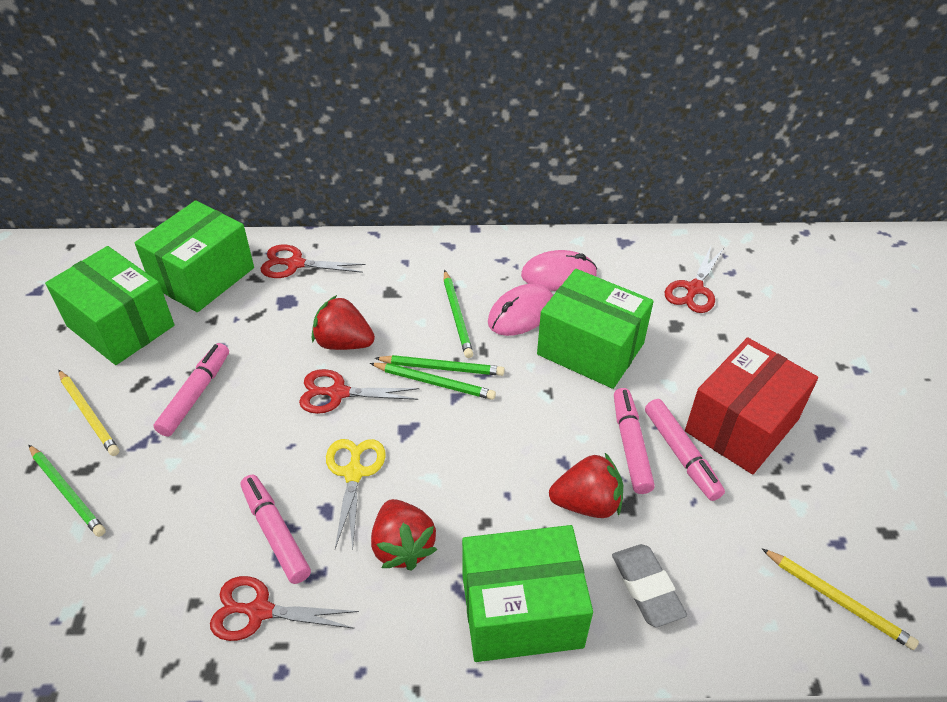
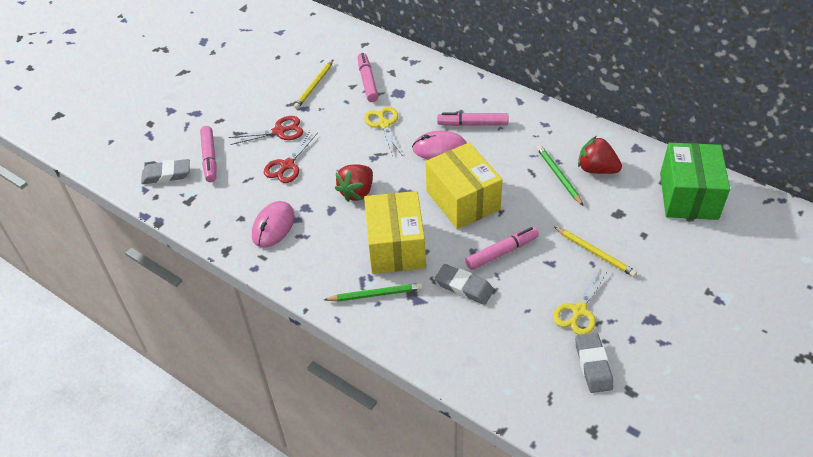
green box: [45,246,175,365] [135,200,254,312] [462,525,593,662] [537,269,654,389] = 4 -> [660,143,730,220] = 1
green pencil: [29,445,106,537] [370,363,496,400] [375,355,505,376] [444,270,473,358] = 4 -> [324,283,423,302] [537,145,583,205] = 2
grey eraser: [612,544,687,627] = 1 -> [141,159,190,184] [435,264,494,305] [575,333,613,393] = 3
red box: [685,337,818,474] = 1 -> none = 0
red scissors: [210,576,359,641] [260,245,366,278] [299,369,419,414] [665,244,724,313] = 4 -> [229,116,303,145] [264,131,317,183] = 2
red strawberry: [312,295,375,350] [371,499,437,571] [549,453,623,518] = 3 -> [335,164,373,202] [578,136,622,174] = 2
yellow box: none = 0 -> [364,191,426,274] [426,142,503,229] = 2
yellow scissors: [326,439,386,550] = 1 -> [364,107,403,156] [553,267,609,335] = 2

